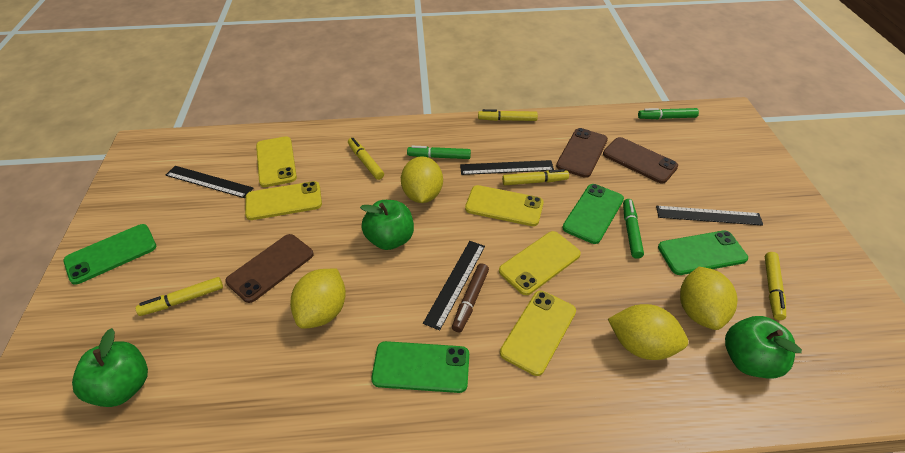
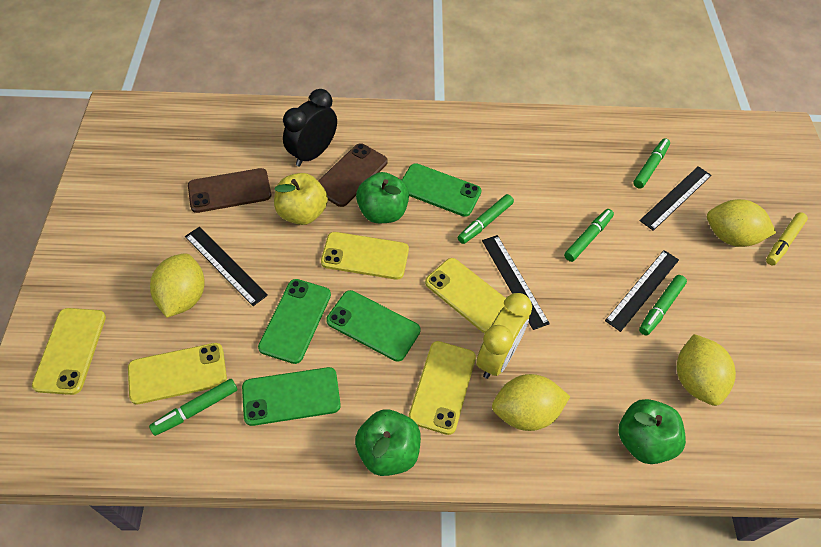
black clock: none = 0 -> [283,89,337,167] = 1
brown marker: [452,263,489,333] = 1 -> none = 0
brown phone: [226,234,314,303] [556,128,608,178] [603,137,678,183] = 3 -> [188,168,271,213] [318,143,388,207] = 2
green marker: [407,146,471,159] [623,199,644,259] [638,108,699,119] = 3 -> [149,379,238,436] [458,194,514,244] [564,209,614,262] [633,138,670,188] [639,275,687,335] = 5
yellow apple: none = 0 -> [274,173,328,225] = 1
yellow clock: none = 0 -> [476,293,532,379] = 1
yellow marker: [136,277,223,316] [348,137,384,180] [478,109,538,121] [502,169,569,185] [765,252,786,320] = 5 -> [766,212,808,265] = 1

